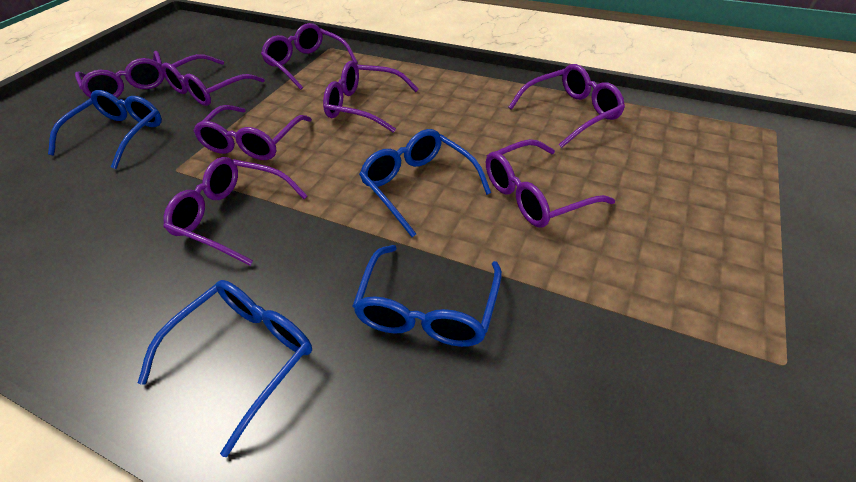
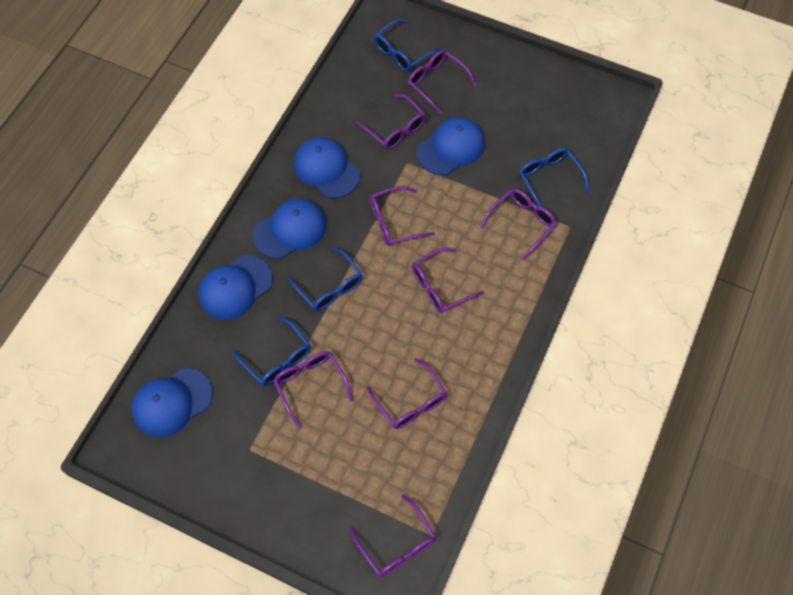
blue cap: none = 0 -> [131,368,213,437] [198,255,273,320] [252,198,326,259] [294,137,360,198] [417,117,485,175] = 5

